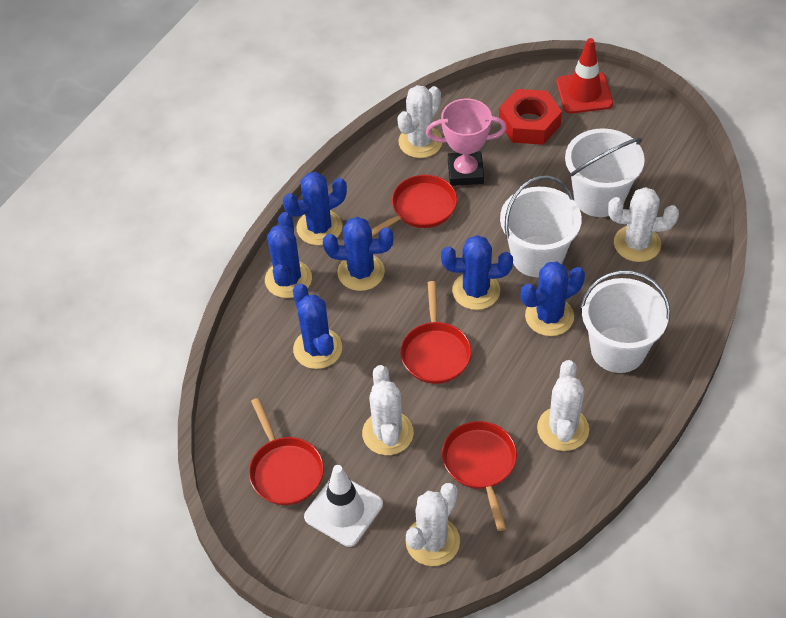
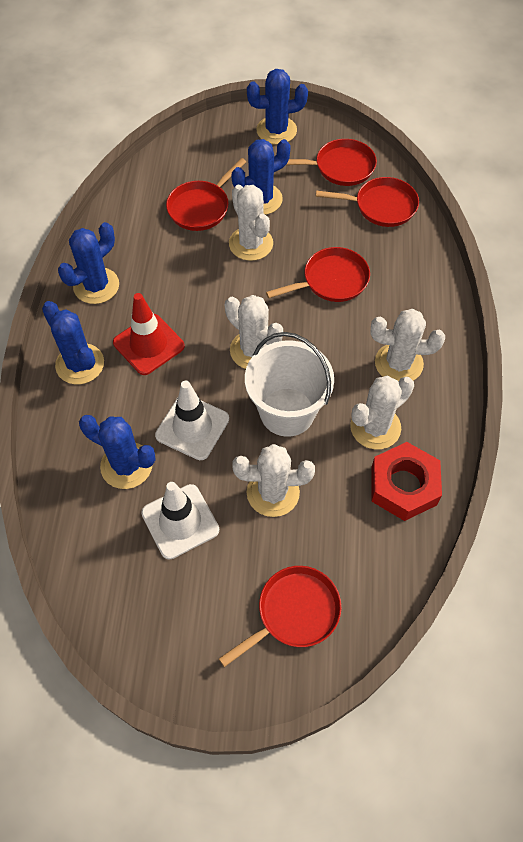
blue cactus: [265,212,312,298] [283,172,347,245] [293,283,342,369] [323,217,393,291] [441,235,513,310] [521,261,585,336] = 6 -> [42,301,104,384] [58,222,119,304] [79,415,156,489] [231,139,291,215] [247,69,308,145] = 5
pink trophy: [426,99,507,186] = 1 -> none = 0
red pan: [249,398,324,505] [371,175,457,237] [400,281,471,384] [442,421,517,531] = 4 -> [166,158,246,231] [219,566,341,667] [266,247,370,302] [286,139,377,186] [316,177,419,227] = 5
white bucket: [500,175,582,277] [565,128,645,217] [580,270,670,373] = 3 -> [245,332,334,437] = 1
white traffic cone: [304,465,383,547] = 1 -> [141,482,219,559] [155,380,229,460] = 2

